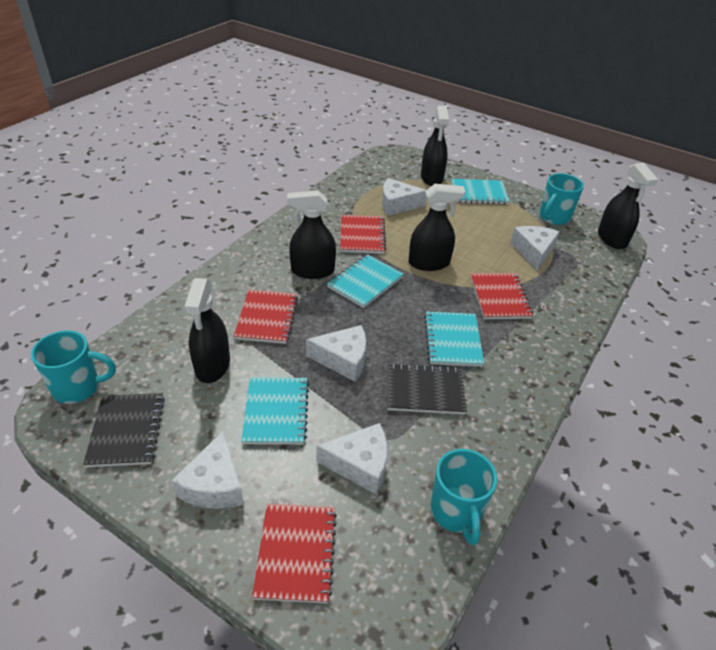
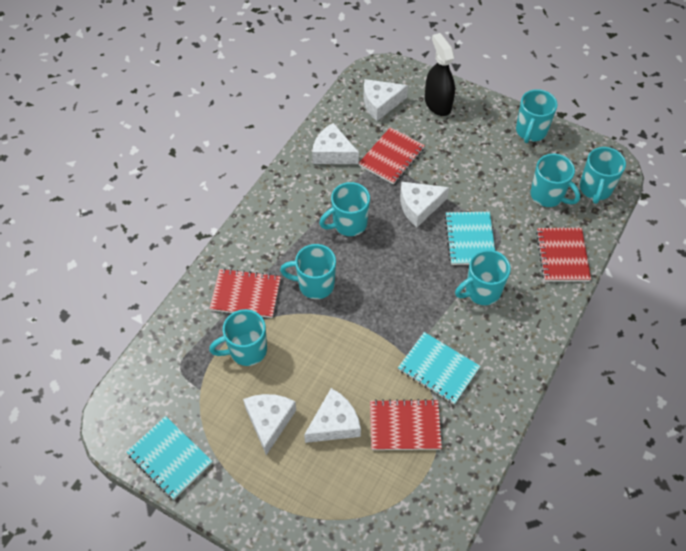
black notebook: [83,393,165,467] [387,363,467,415] = 2 -> none = 0
black spray bottle: [185,278,230,383] [287,190,336,279] [409,184,466,271] [421,105,449,186] [598,163,658,249] = 5 -> [425,33,455,116] = 1
turquoise mug: [31,330,116,404] [431,449,497,545] [540,173,584,225] = 3 -> [209,309,267,366] [280,244,336,299] [319,182,370,236] [455,250,511,305] [516,89,557,143] [530,154,580,207] [580,147,626,204] = 7
turquoise notebook: [241,377,309,445] [327,255,404,308] [424,311,484,367] [451,179,509,204] = 4 -> [127,416,212,500] [398,332,480,405] [444,212,495,265] = 3

